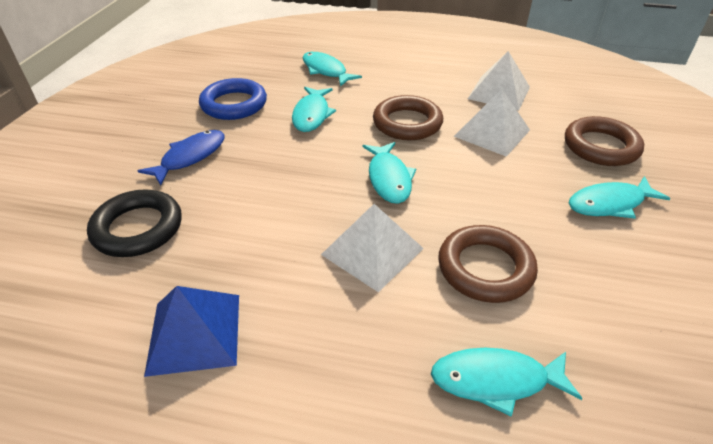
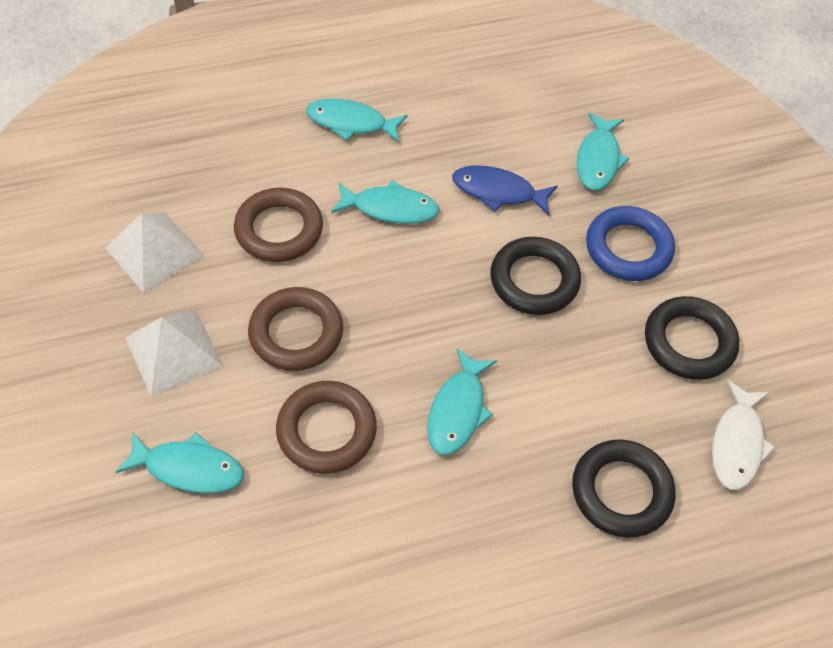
black ring: [87,189,182,257] = 1 -> [490,237,581,315] [572,439,675,538] [645,296,739,380] = 3
blue pyramid: [144,286,239,377] = 1 -> none = 0
white fish: none = 0 -> [712,380,776,490] = 1
white pyramid: [321,204,424,292] [454,89,530,157] [468,51,530,111] = 3 -> [105,212,204,293] [125,309,224,397] = 2

